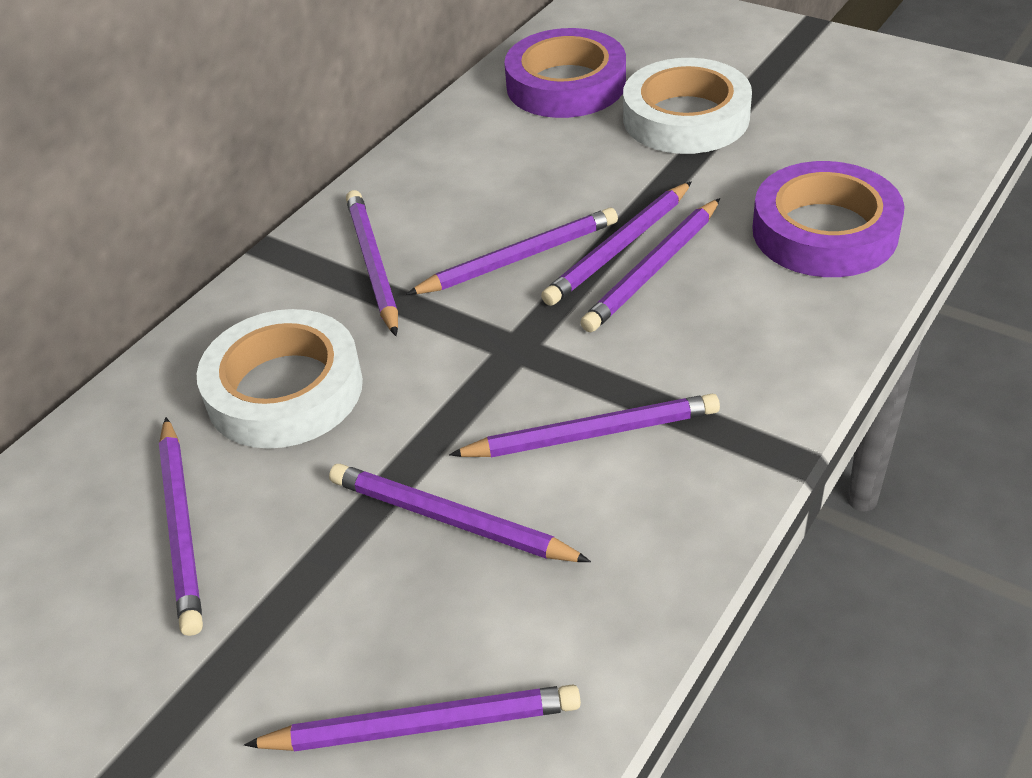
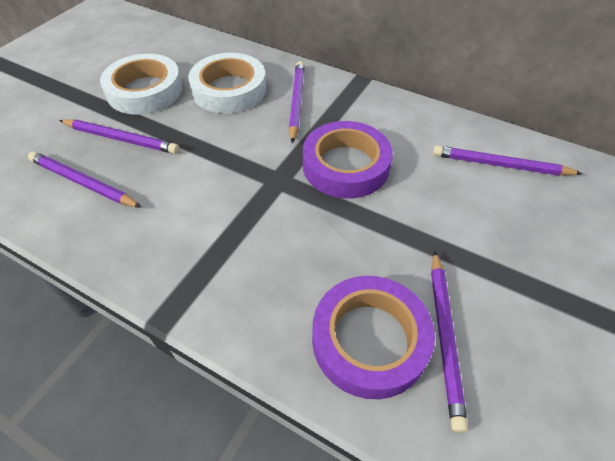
purple pencil: [159,417,203,636] [244,684,581,752] [329,464,591,562] [346,190,398,336] [406,208,618,295] [449,394,720,457] [541,181,692,306] [580,198,720,332] = 8 -> [28,151,142,208] [59,120,179,154] [289,61,305,143] [431,251,468,433] [433,146,583,176] = 5

